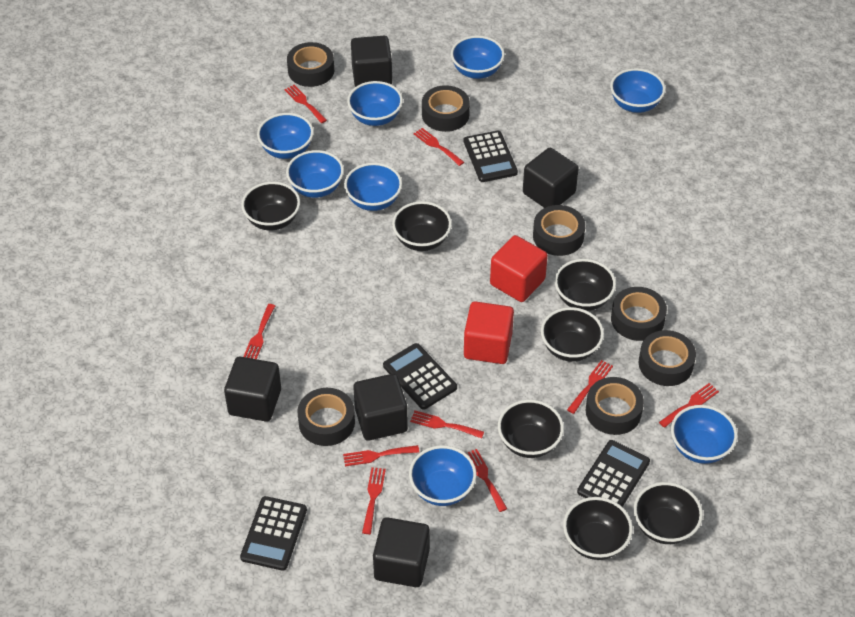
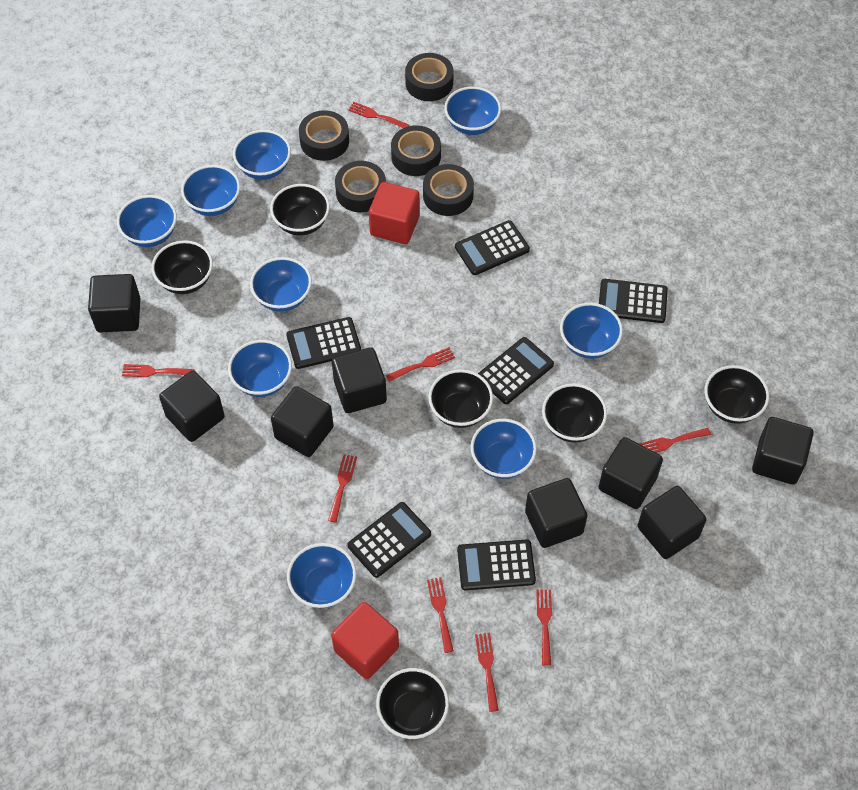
black bowl: [241,182,300,231] [392,201,452,251] [498,400,564,458] [541,307,604,362] [555,259,616,311] [563,497,633,560] [634,482,703,544] = 7 -> [152,240,213,294] [270,184,330,236] [376,668,449,739] [428,369,493,428] [542,383,607,442] [705,365,769,424] = 6
black calculator: [240,496,307,571] [383,343,457,410] [464,131,518,182] [577,440,650,507] = 4 -> [286,317,361,369] [348,502,431,578] [455,220,530,275] [457,539,536,590] [478,337,554,404] [599,279,668,323] = 6
black cube: [224,357,281,422] [351,36,392,87] [353,374,408,441] [373,517,430,587] [523,148,579,208] = 5 -> [88,274,140,333] [159,371,225,442] [271,386,334,457] [332,347,387,413] [525,478,588,548] [599,437,663,509] [638,486,706,559] [752,417,814,485] = 8
black tape: [287,42,334,87] [297,388,355,446] [422,85,470,132] [533,205,585,256] [586,377,644,435] [611,287,667,341] [639,330,696,386] = 7 -> [299,110,349,161] [335,161,386,212] [391,125,441,176] [405,53,454,101] [423,164,474,216] = 5
blue bowl: [257,113,314,159] [286,150,344,198] [344,163,402,211] [347,81,403,126] [409,445,477,506] [451,36,505,79] [610,68,665,113] [671,405,737,464] = 8 -> [117,195,177,247] [181,165,240,216] [228,340,292,397] [233,130,291,180] [250,257,312,312] [287,543,356,608] [444,86,501,135] [471,419,537,479] [560,303,623,359] = 9
red fork: [243,304,275,359] [284,85,327,123] [343,445,419,466] [362,467,386,534] [410,410,484,438] [414,128,464,166] [466,449,507,512] [567,360,613,414] [659,383,719,428] = 9 -> [122,364,195,377] [328,454,357,523] [348,102,409,128] [386,347,455,382] [427,577,454,653] [475,633,499,712] [536,590,552,666] [639,428,711,453] = 8

